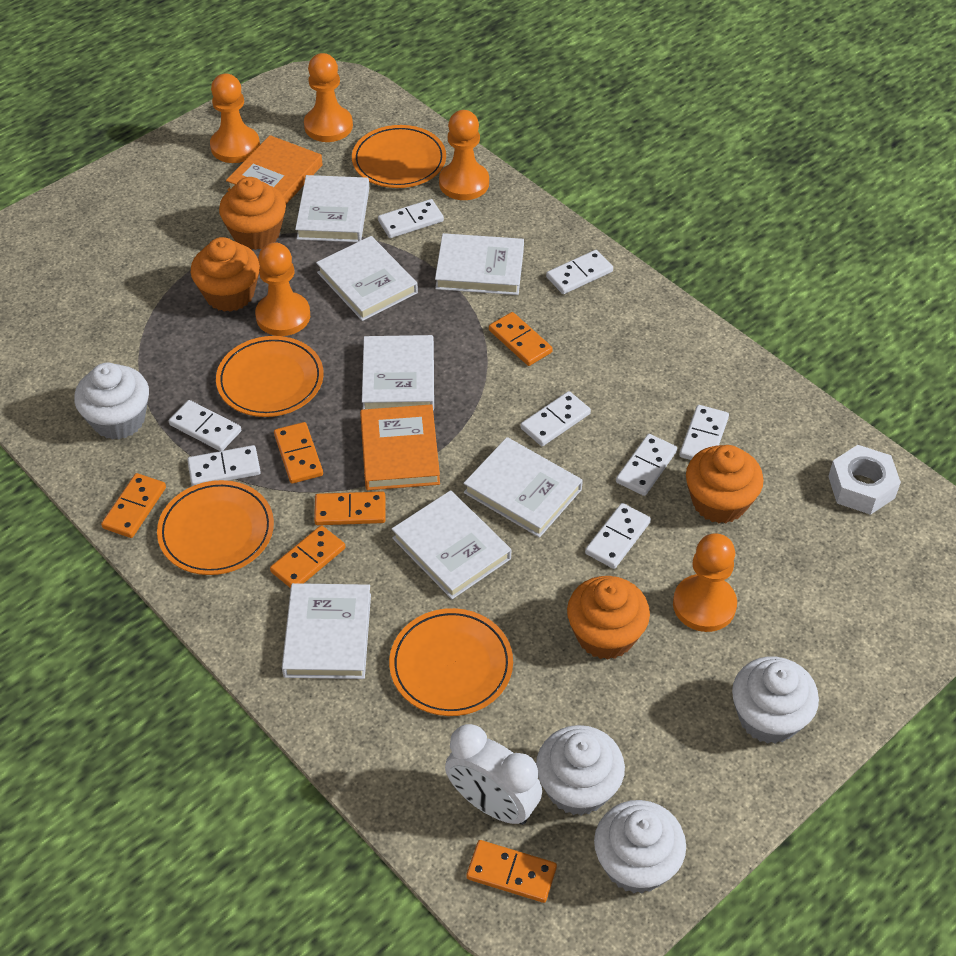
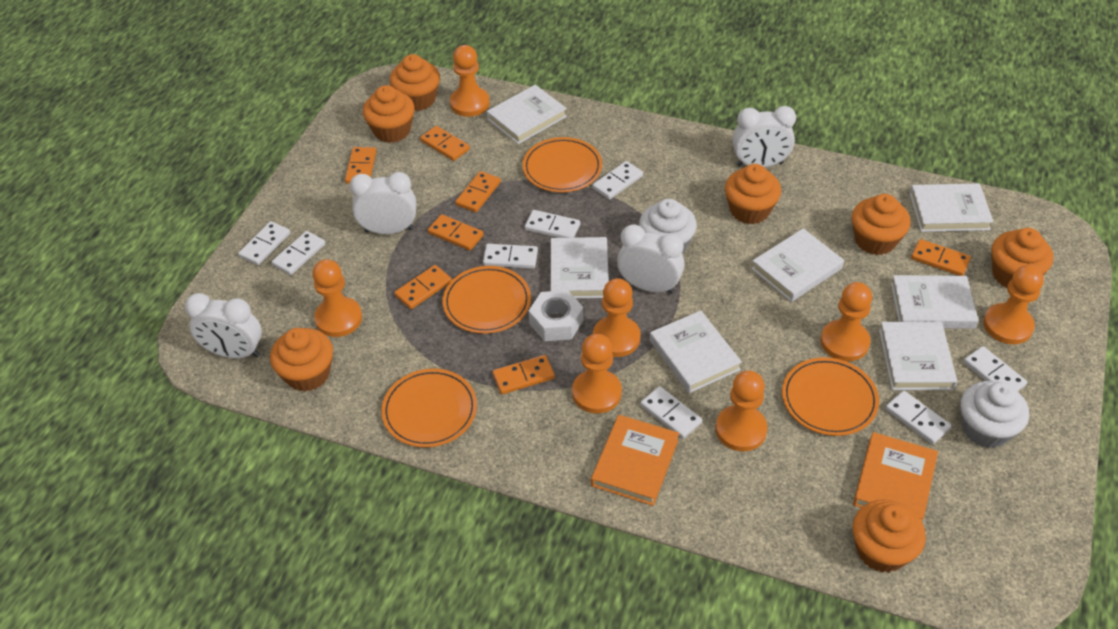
orange cupcake: [191,237,260,312] [219,177,286,250] [567,576,650,660] [686,445,764,523] = 4 -> [270,328,333,392] [363,85,414,143] [389,54,440,111] [725,164,781,224] [852,194,910,255] [853,499,926,573] [991,228,1053,288] = 7
orange domino: [101,473,166,538] [270,525,345,588] [274,422,323,484] [314,491,386,525] [466,840,557,903] [489,312,553,366] = 6 -> [345,147,377,184] [394,265,452,309] [420,126,470,161] [428,214,484,251] [455,171,501,212] [493,355,555,394] [911,239,971,276] = 7
orange pawn: [210,74,260,163] [255,242,310,336] [304,53,353,142] [439,110,489,200] [673,533,737,632] = 5 -> [312,259,362,337] [450,45,490,117] [572,334,622,414] [593,278,641,357] [715,371,768,451] [820,282,872,361] [983,265,1044,344] = 7
white clock: [445,724,542,825] = 1 -> [185,293,262,359] [350,172,416,234] [617,224,685,294] [733,106,796,168] = 4
white cupcake: [74,363,149,440] [536,725,625,816] [594,800,686,893] [732,657,819,744] = 4 -> [639,199,697,254] [961,381,1029,448] = 2

